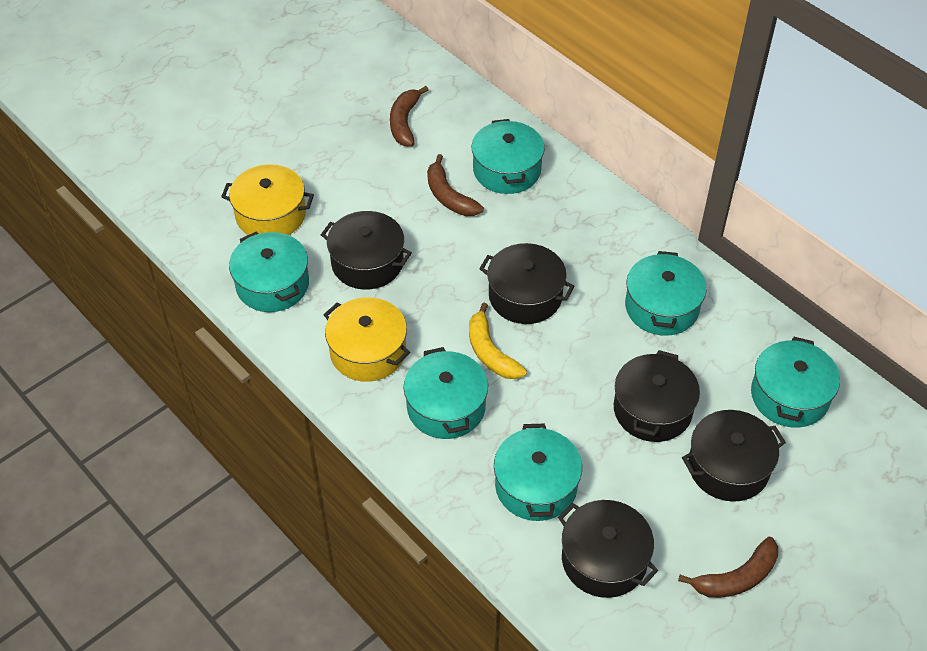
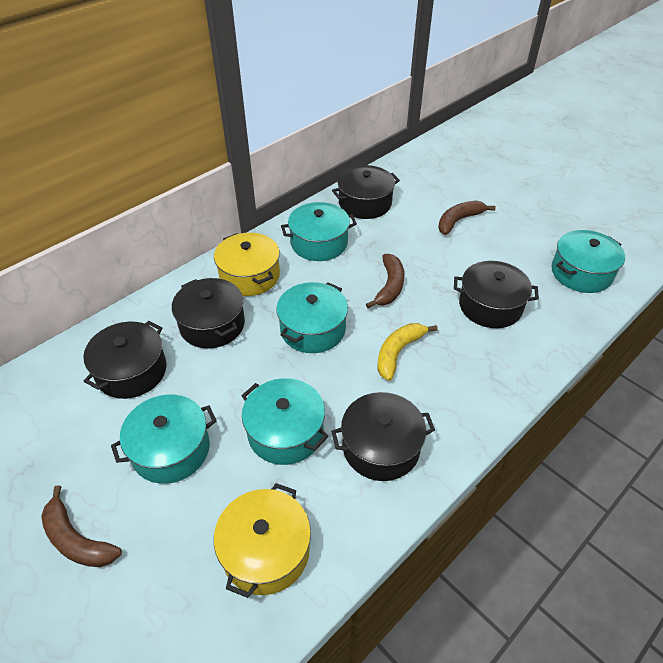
turquoise pot: [229,231,309,312] [404,347,488,439] [471,119,545,194] [494,424,582,521] [625,251,707,336] [751,337,840,427] = 6 -> [111,395,217,484] [241,378,329,465] [276,282,348,353] [281,202,357,261] [552,230,625,293] = 5

